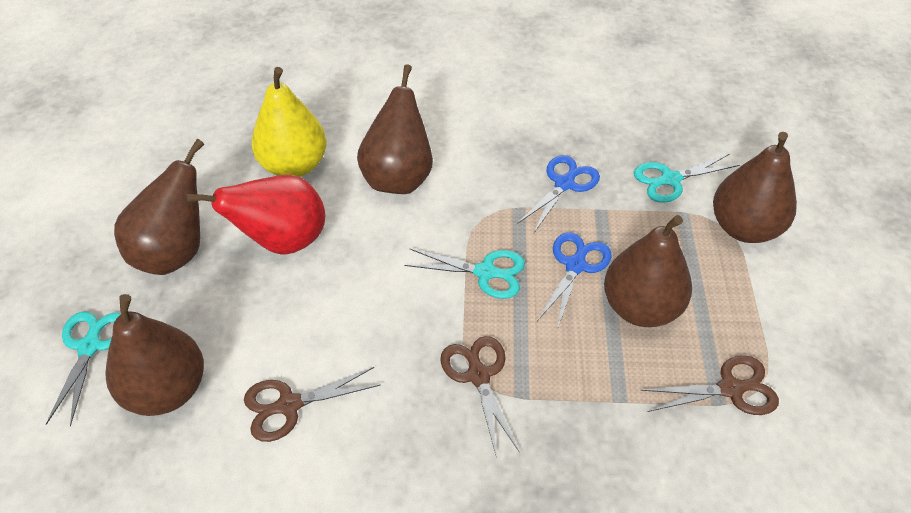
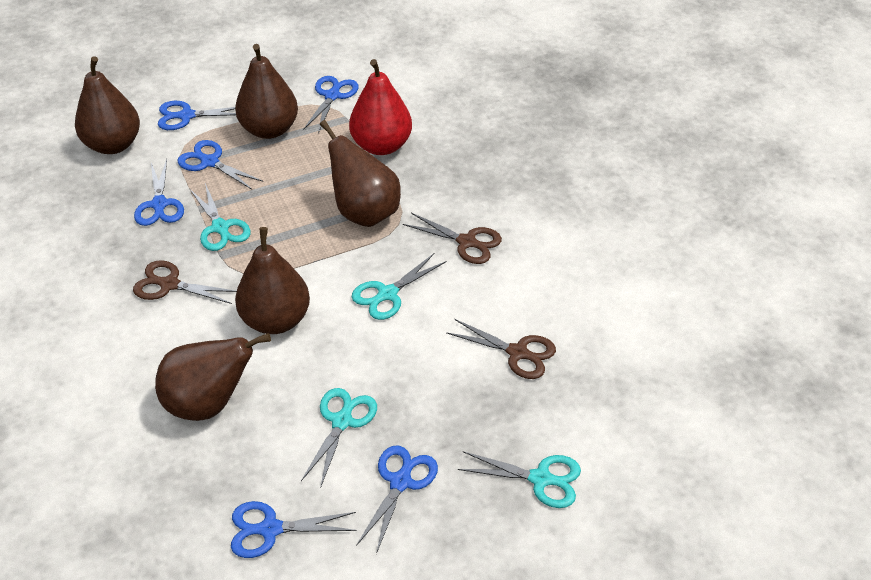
blue scissors: [517,155,600,233] [537,232,612,330] = 2 -> [134,159,184,226] [158,101,236,130] [178,140,263,190] [231,501,357,558] [303,76,359,133] [356,446,438,554] = 6
turquoise scissors: [46,312,121,427] [404,248,525,299] [634,154,740,203] = 3 -> [190,183,251,251] [301,388,377,488] [352,253,446,320] [458,451,581,508] = 4
yellow pear: [251,67,327,177] = 1 -> none = 0

